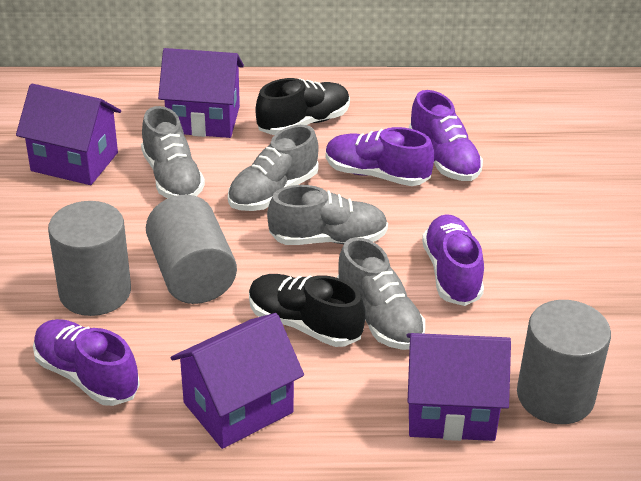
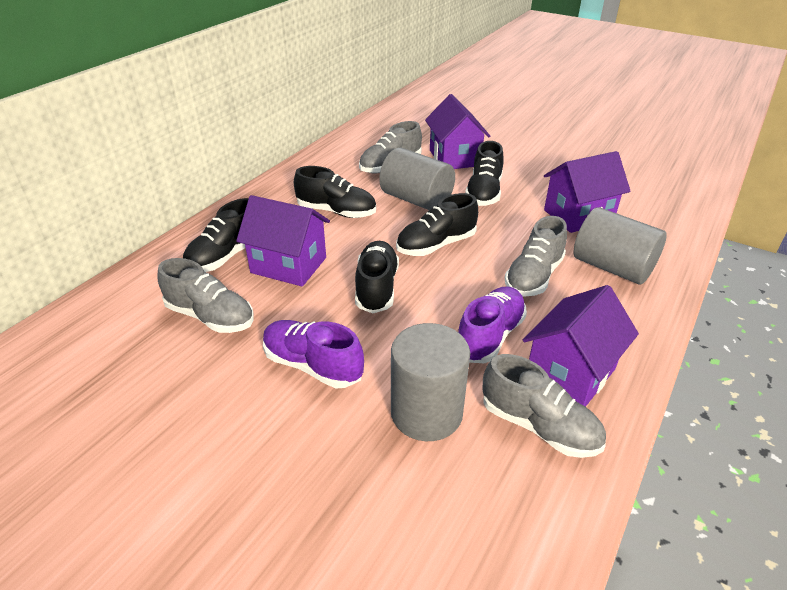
black shoe: [249,274,366,347] [256,78,350,135] = 2 -> [183,198,249,272] [294,166,376,218] [355,241,399,313] [396,193,478,256] [465,141,504,206] = 5
purple shoe: [33,319,140,406] [326,127,434,186] [409,90,483,181] [422,214,484,306] = 4 -> [263,320,364,388] [458,286,527,363] = 2

